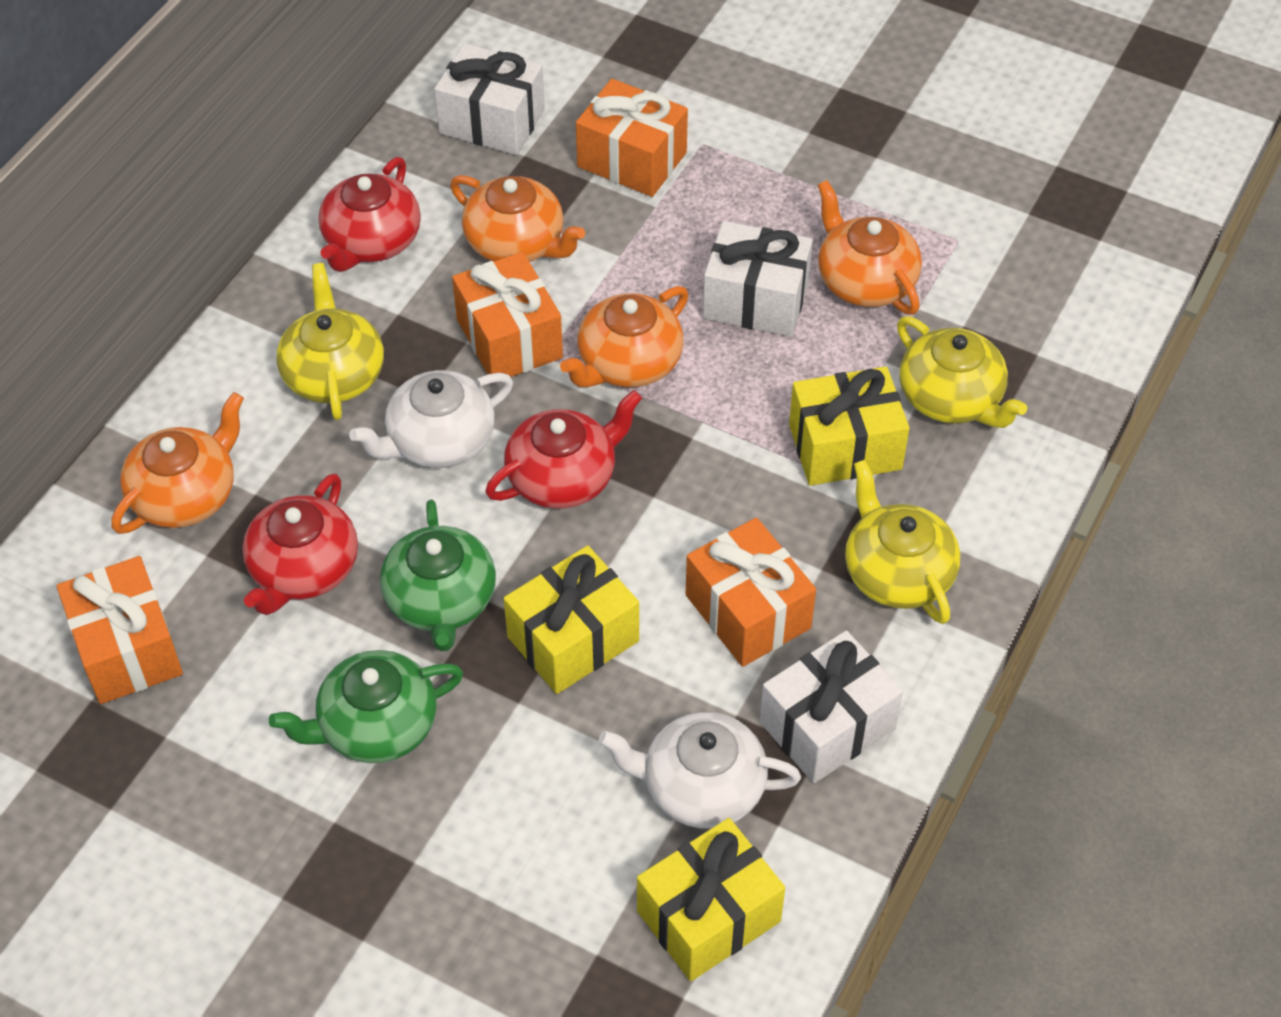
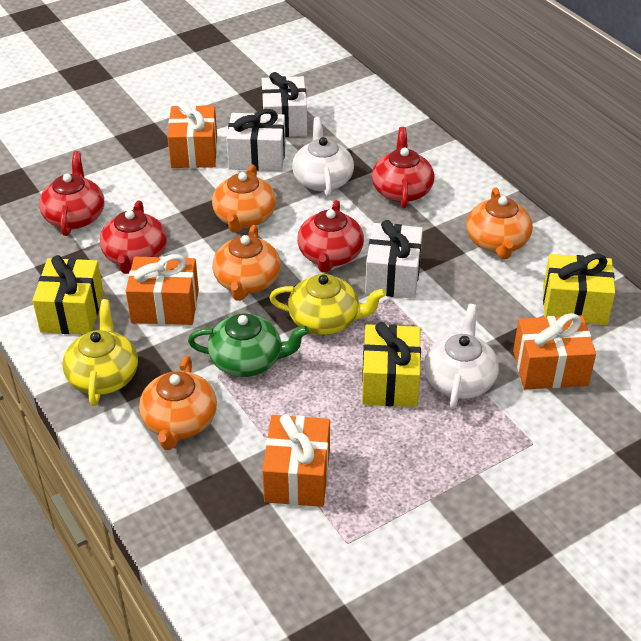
green teapot: [269,650,463,763] [380,500,496,651] = 2 -> [188,313,309,377] = 1
red teapot: [243,473,358,615] [318,157,421,272] [485,390,642,509] = 3 -> [39,151,104,236] [100,201,167,274] [297,200,364,273] [372,127,434,208] = 4
yellow teapot: [276,263,384,420] [845,460,960,624] [897,316,1027,428] = 3 -> [62,299,138,406] [269,274,386,335] = 2

